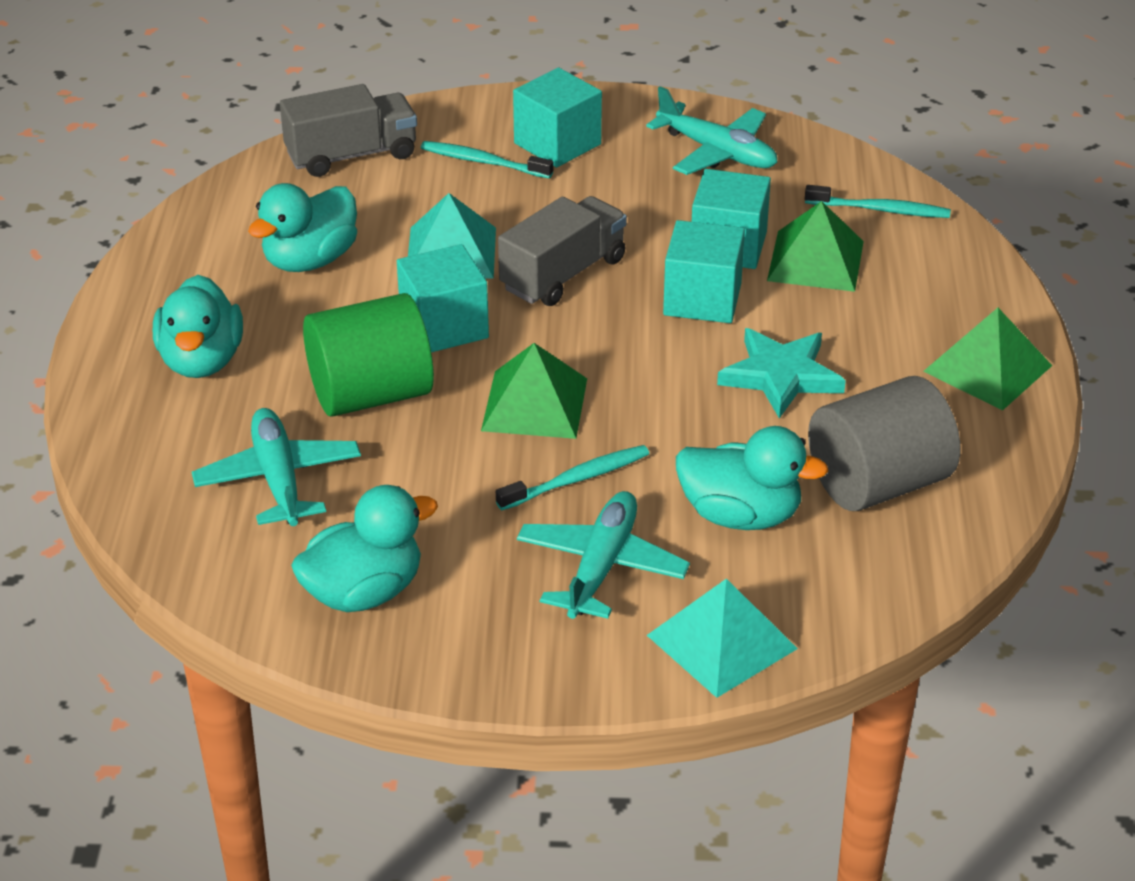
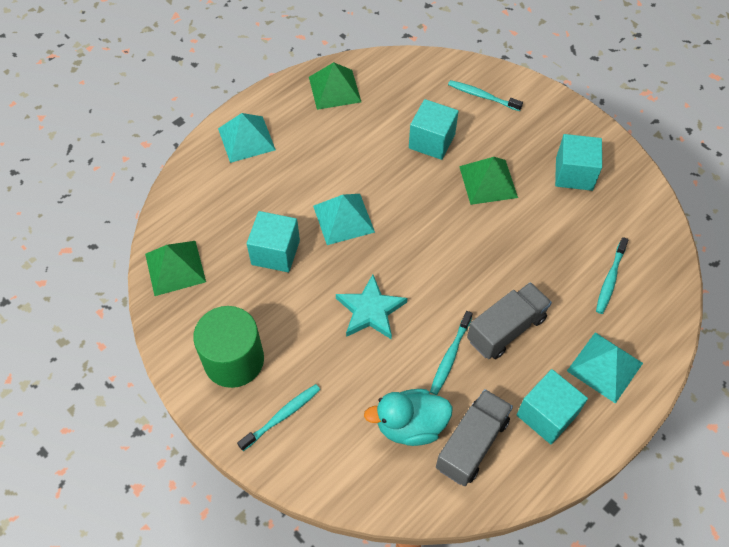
grey cylinder: [808,376,960,511] = 1 -> none = 0
turquoise duck: [153,275,243,378] [248,183,357,272] [291,485,438,612] [676,426,828,530] = 4 -> [364,389,453,446] = 1
turquoise plane: [192,408,361,526] [517,491,690,619] [646,86,777,175] = 3 -> none = 0
turquoise pyramid: [408,193,496,278] [647,579,798,698] = 2 -> [218,113,276,163] [313,194,375,245] [567,332,643,404] = 3
turquoise toothbrush: [421,141,553,178] [496,445,649,510] [805,185,951,218] = 3 -> [237,384,320,451] [430,311,473,395] [448,80,523,111] [596,237,629,314] = 4

